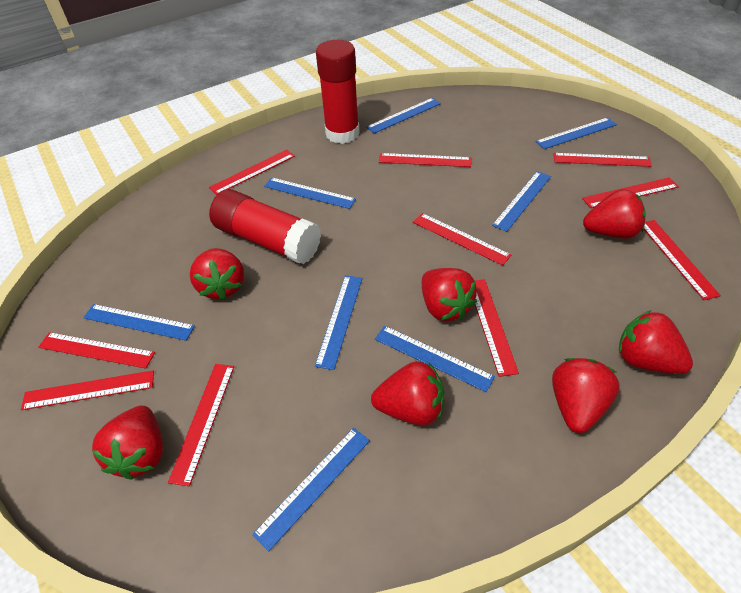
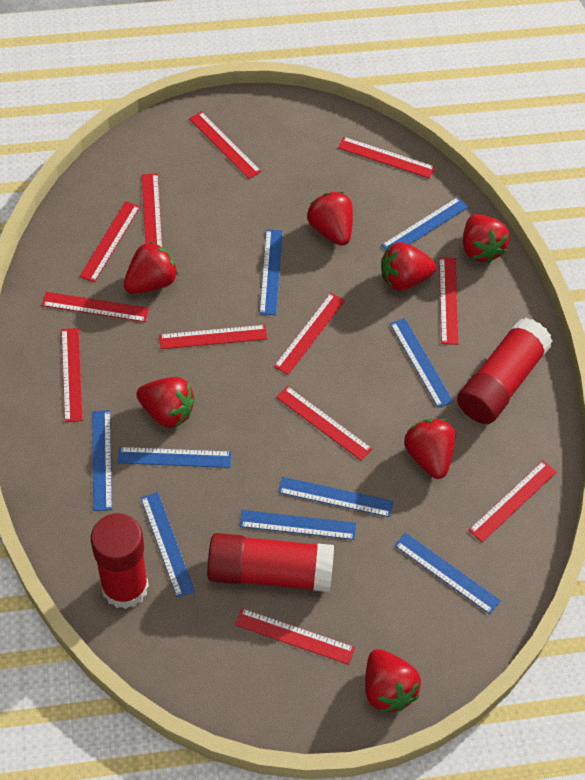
blue ruler: [83,304,195,341] [252,428,370,551] [264,177,356,209] [315,275,362,370] [366,98,441,134] [375,326,495,392] [492,171,551,232] [535,117,617,149] = 8 -> [92,410,112,511] [117,447,232,468] [141,492,195,598] [240,510,356,540] [259,229,283,315] [278,477,393,517] [381,197,468,250] [390,318,454,408] [395,532,501,614] = 9
red glue stick: [209,189,321,264] [316,40,360,144] = 2 -> [91,513,149,609] [207,533,334,592] [457,318,552,424] = 3
red ruler: [21,370,154,410] [38,332,155,369] [168,364,234,486] [209,150,295,195] [379,153,471,167] [413,213,511,266] [475,279,519,377] [553,153,652,167] [582,177,679,208] [644,220,721,300] = 10 -> [42,292,149,322] [61,328,83,422] [79,201,140,282] [142,174,162,247] [159,325,268,349] [189,111,261,179] [235,608,355,665] [274,293,345,375] [276,386,372,461] [338,137,435,179] [439,257,459,345] [469,460,557,542] = 12

